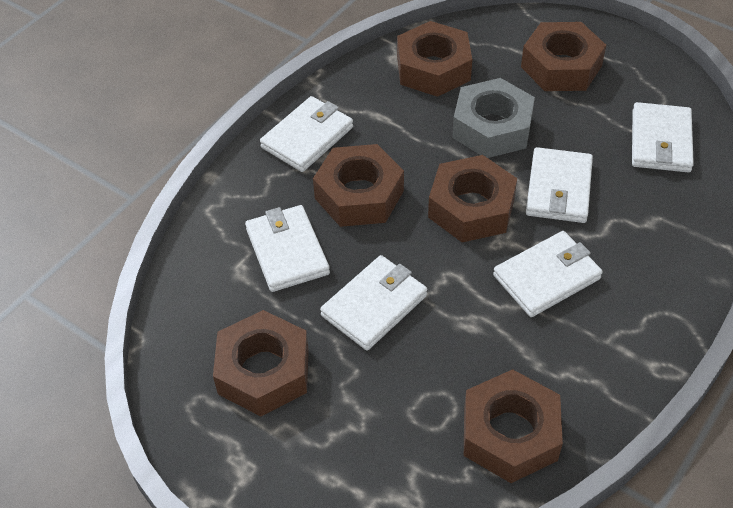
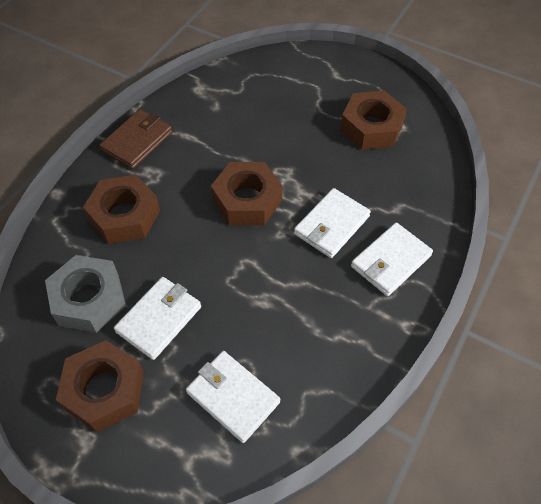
brown nut: [213,310,309,416] [313,144,404,227] [397,21,472,97] [428,155,517,242] [464,369,563,483] [521,22,606,91] = 6 -> [56,340,144,432] [83,175,160,244] [211,162,283,225] [340,90,407,150] = 4
brown wallet: none = 0 -> [99,109,172,169] = 1
white wallet: [245,205,330,292] [260,96,353,172] [320,255,427,350] [493,231,603,317] [526,147,593,223] [632,102,694,173] = 6 -> [114,277,201,360] [186,351,280,443] [294,188,371,258] [351,222,433,296] = 4

